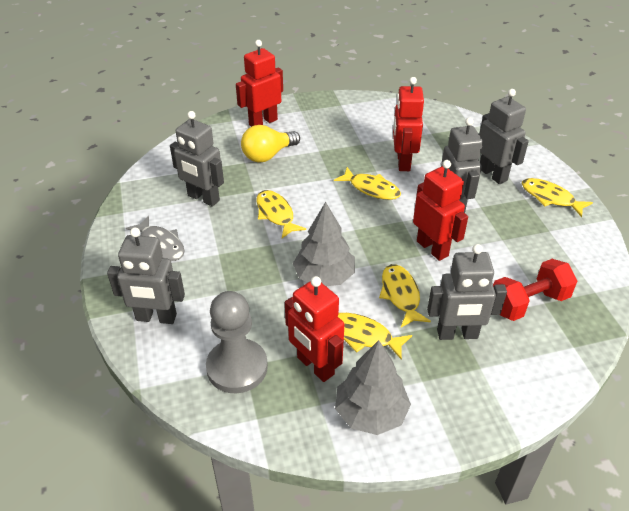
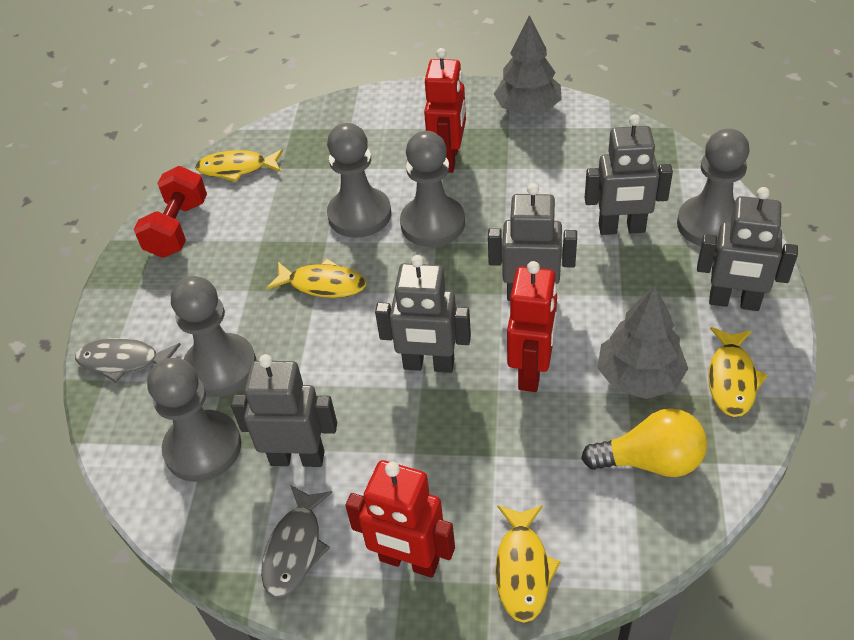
grey fish: [126,216,185,261] = 1 -> [75,338,181,383] [261,485,332,598] = 2
grey pawn: [206,291,268,393] = 1 -> [147,358,242,482] [171,276,257,397] [327,123,391,238] [400,131,465,247] [677,128,750,246] = 5
red robot: [236,40,283,127] [285,276,344,382] [393,77,424,171] [413,160,468,261] = 4 -> [345,460,455,578] [424,48,466,173] [507,261,557,392] = 3
yellow fish: [256,190,306,238] [334,167,401,200] [337,313,412,360] [379,264,431,327] [521,178,593,217] = 5 -> [195,149,283,182] [266,259,366,298] [495,505,561,623] [708,327,768,417] = 4

